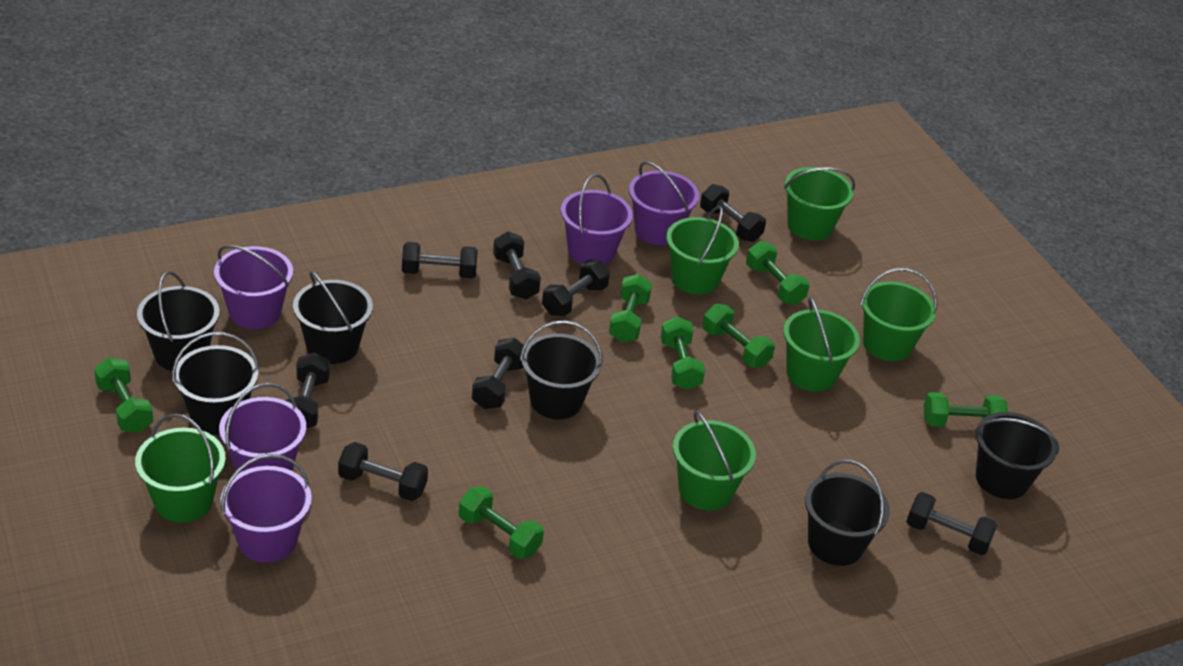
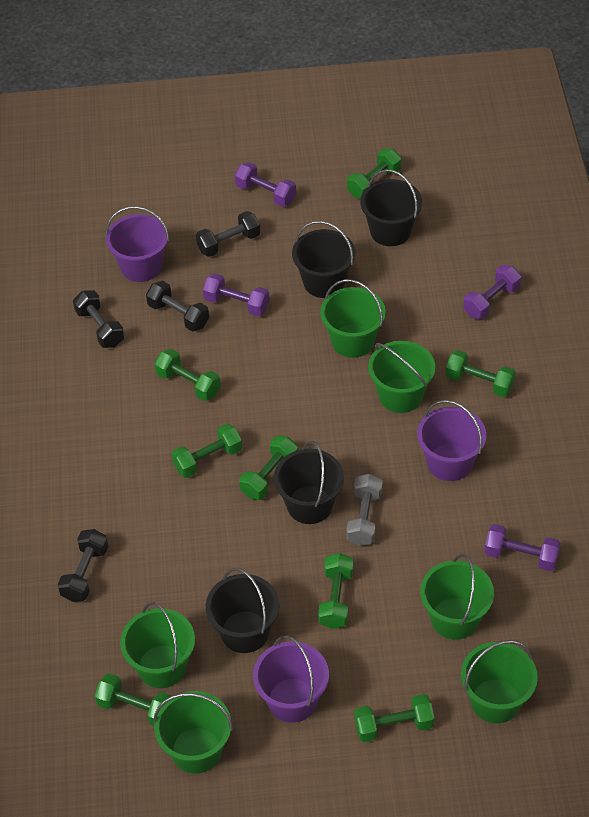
black bucket: [137,271,220,371] [172,332,259,435] [293,271,373,364] [520,320,603,419] [805,460,890,566] [975,412,1059,499] = 6 -> [206,568,279,653] [274,441,344,524] [292,221,355,298] [360,169,422,246] = 4
black dumbbell: [286,352,330,428] [338,442,428,501] [402,242,478,278] [471,338,524,409] [493,232,541,300] [542,260,610,316] [700,184,766,242] [906,492,997,555] = 8 -> [58,529,109,602] [73,290,124,348] [146,281,209,332] [196,211,260,257] = 4
green dumbbell: [94,357,153,433] [459,486,544,559] [609,274,652,342] [660,316,705,390] [702,304,775,368] [746,241,810,305] [924,392,1008,427] = 7 -> [94,673,171,726] [155,349,221,401] [171,424,242,478] [239,436,298,500] [318,553,354,629] [347,148,401,198] [354,694,435,742] [445,350,516,397] = 8
grey dumbbell: none = 0 -> [346,474,383,546] = 1
purple bucket: [214,245,293,329] [219,383,306,474] [221,454,312,563] [561,174,633,265] [629,161,699,245] = 5 -> [105,206,169,282] [253,635,329,723] [417,400,486,481] = 3
purple dumbbell: none = 0 -> [203,273,270,316] [235,162,296,207] [463,265,521,319] [484,524,560,571] = 4

